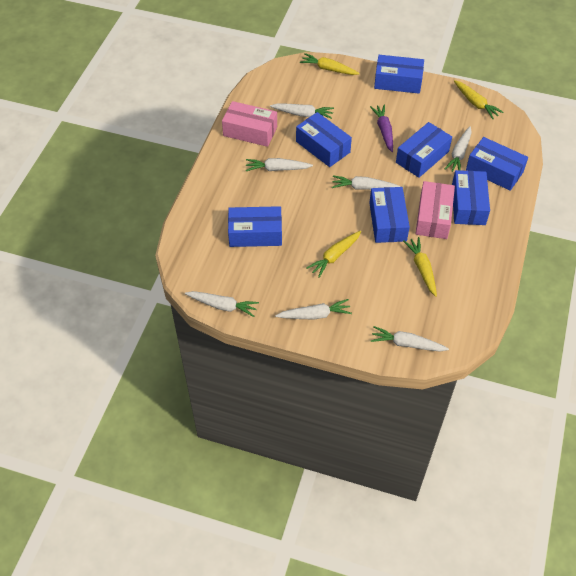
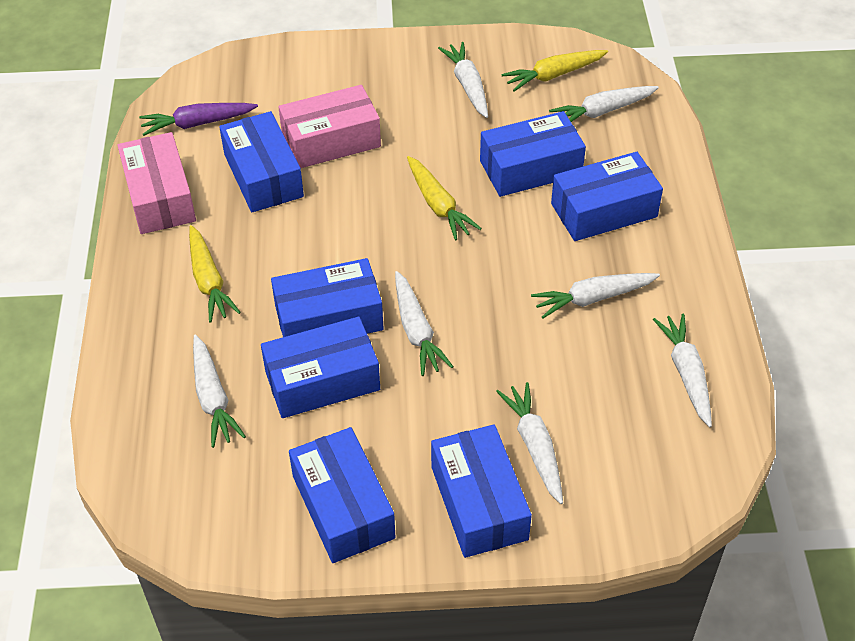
yellow carrot: [300,53,360,75] [306,231,361,278] [403,237,437,297] [454,80,504,119] = 4 -> [189,225,241,323] [407,156,482,241] [501,50,608,92] = 3

